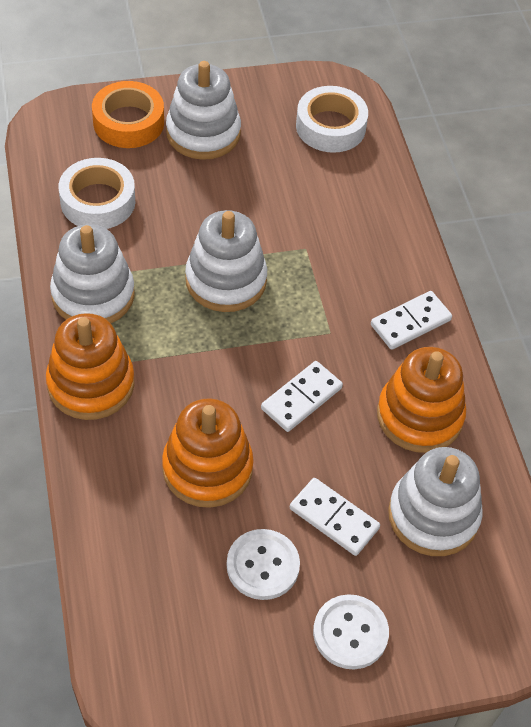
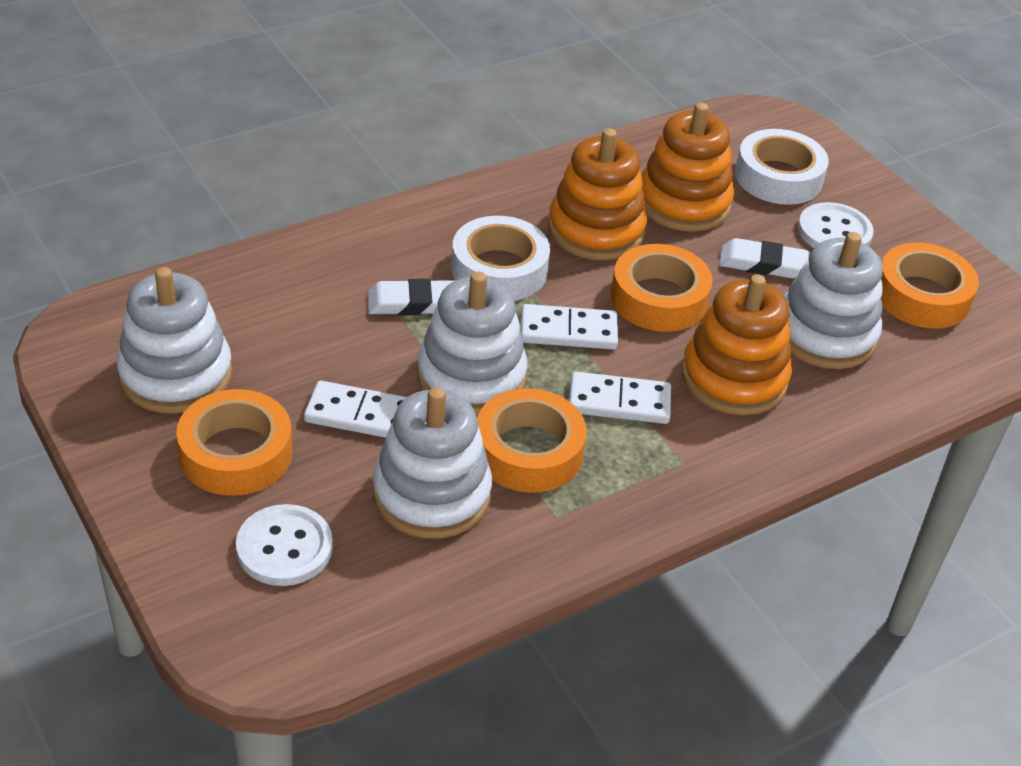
orange tape: [92,81,164,148] = 1 -> [176,389,292,496] [477,388,587,493] [611,244,713,332] [881,243,979,329] = 4
white eraser: none = 0 -> [367,279,456,315] [719,238,809,278] = 2

